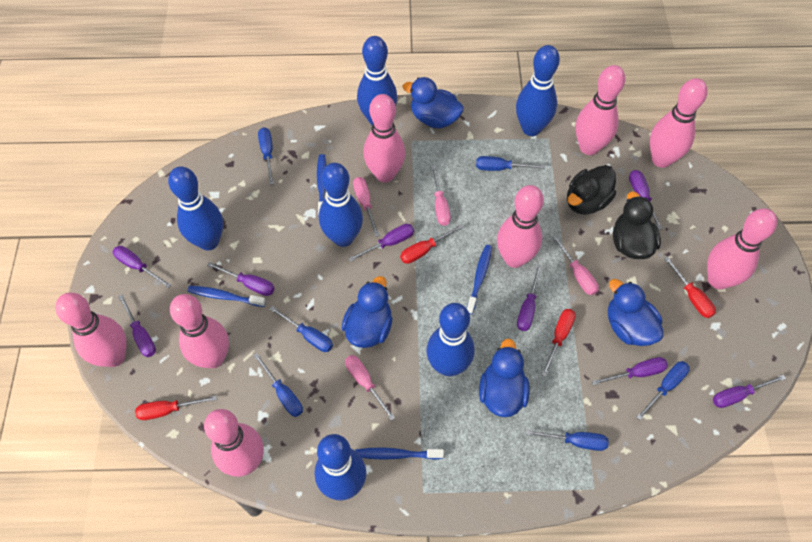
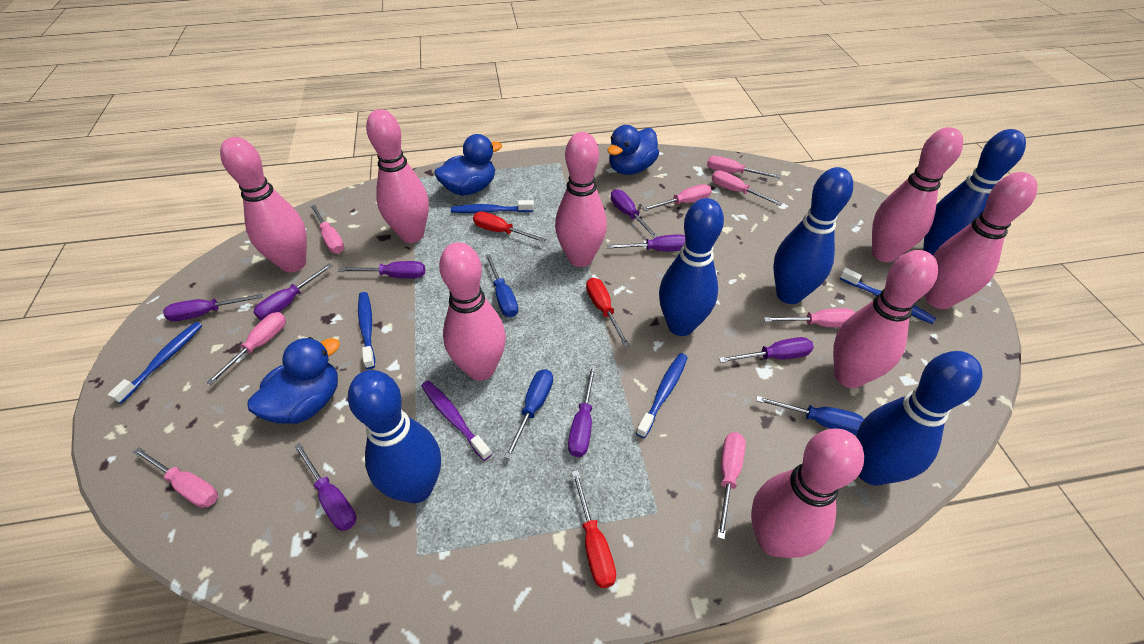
black duck: [567,165,616,215] [613,191,661,259] = 2 -> none = 0
blue bowling pin: [168,166,223,251] [314,434,366,500] [319,163,363,247] [357,36,397,125] [427,303,474,376] [516,45,560,136] = 6 -> [348,370,441,503] [659,198,724,336] [773,167,853,304] [856,351,982,486] [923,129,1026,255] = 5
blue duck: [342,276,393,348] [402,77,464,128] [479,338,530,417] [608,279,664,346] = 4 -> [247,337,340,424] [434,134,502,195] [608,125,659,175] = 3
blue screwdriver: [253,353,303,417] [258,128,274,185] [270,306,333,352] [476,156,545,171] [526,430,609,451] [636,361,690,420] = 6 -> [485,254,518,317] [504,369,553,459] [756,396,864,435] = 3
blue toothbrush: [187,286,266,307] [317,154,327,217] [355,447,444,460] [467,245,492,314] = 4 -> [108,322,202,404] [358,292,375,369] [451,200,534,213] [636,353,688,438] [839,268,936,324] = 5
pink screwdriver: [345,355,395,421] [353,177,380,237] [431,165,451,226] [552,235,599,295] = 4 -> [133,447,218,508] [206,312,286,386] [310,205,345,253] [642,184,712,211] [707,156,781,179] [712,170,782,206] [717,432,746,540] [763,308,856,327] = 8
purple toothbrush: none = 0 -> [422,381,492,461] = 1
red screwdriver: [135,395,217,420] [400,224,463,264] [541,309,576,377] [664,256,716,318] = 4 -> [473,212,546,242] [572,470,616,588] [586,278,630,347] = 3

